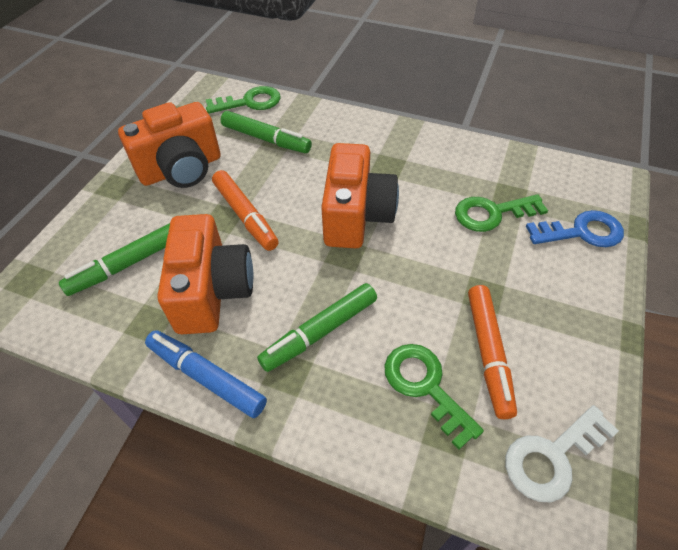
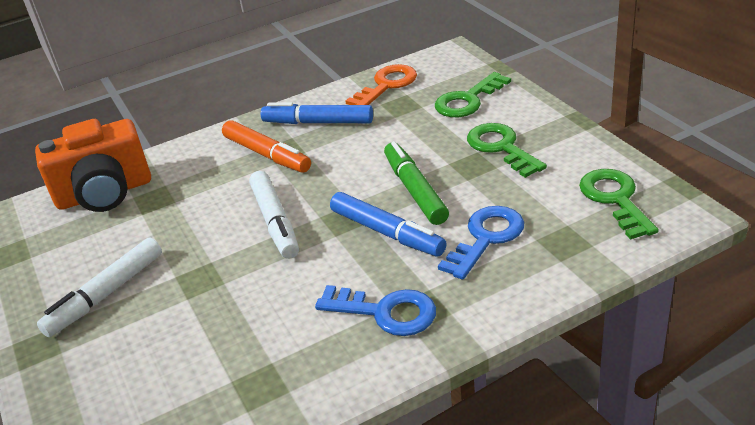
blue key: [526,210,624,247] = 1 -> [315,285,436,336] [438,206,524,280] = 2
blue marker: [145,330,267,418] = 1 -> [261,102,373,124] [330,192,447,256] = 2
green marker: [59,223,170,296] [221,111,312,153] [257,283,377,372] = 3 -> [384,141,449,225] = 1
orange camera: [118,102,221,188] [158,214,253,334] [321,143,399,248] = 3 -> [35,119,151,212] = 1
orange key: none = 0 -> [346,64,417,105] = 1
orange marker: [212,170,279,251] [468,285,517,419] = 2 -> [222,120,311,173] = 1
white key: [505,405,619,502] = 1 -> none = 0
white marker: none = 0 -> [37,238,162,337] [249,171,299,259] = 2

